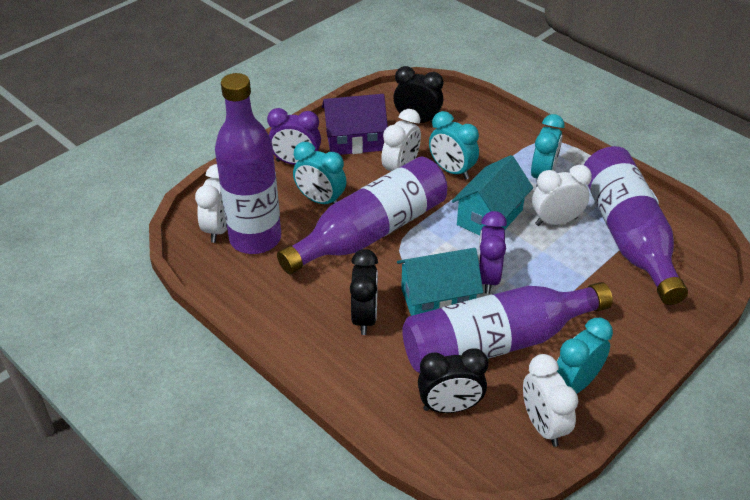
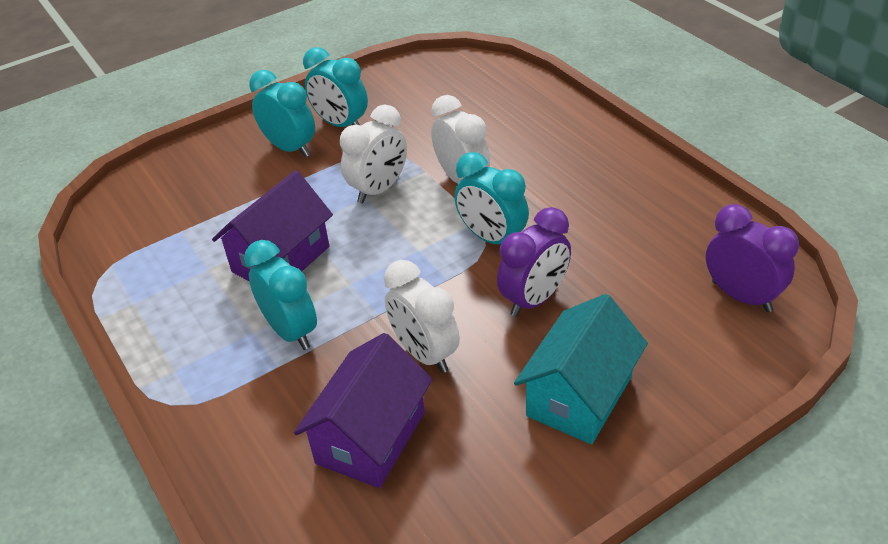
black clock: [350,249,378,335] [393,66,443,123] [418,348,488,413] = 3 -> none = 0
purple bottle: [215,73,281,254] [277,156,447,274] [402,282,613,373] [584,146,688,305] = 4 -> none = 0
purple house: [322,94,388,155] = 1 -> [212,170,333,281] [294,333,433,488] = 2
turquoise house: [397,248,483,316] [452,155,533,236] = 2 -> [514,294,648,444] = 1
white clock: [195,164,227,243] [381,109,421,171] [523,354,578,447] [532,165,592,226] = 4 -> [340,105,407,204] [384,260,460,373] [431,95,490,184] = 3

